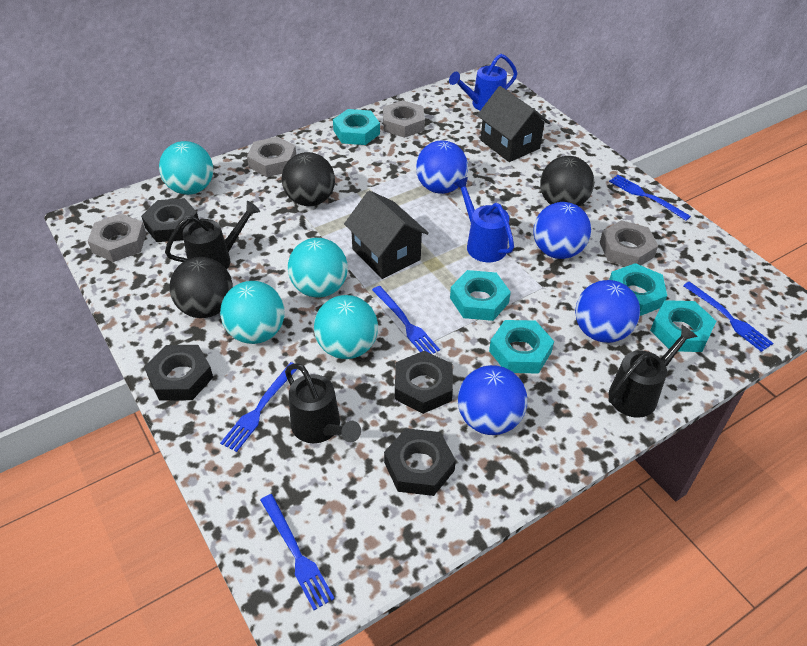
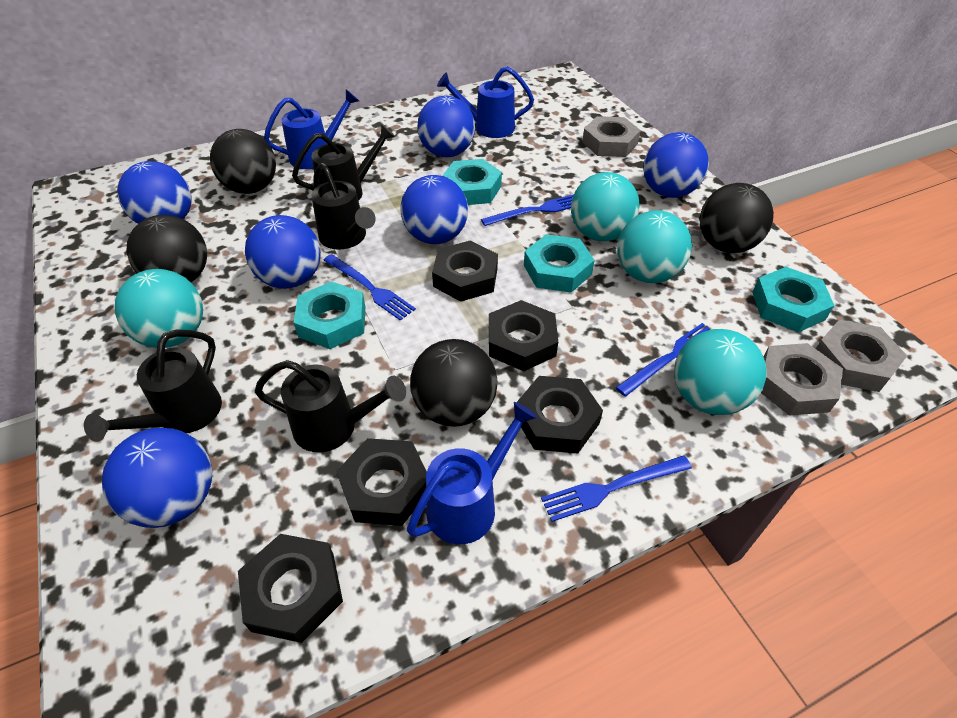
black ball: [169,257,233,318] [282,152,335,206] [540,156,594,206] = 3 -> [126,215,207,282] [210,129,276,194] [410,339,498,427] [700,183,774,253] = 4
black house: [344,191,429,279] [477,86,550,162] = 2 -> none = 0
black nut: [141,198,199,242] [144,345,213,401] [384,428,456,496] [395,351,453,414] = 4 -> [238,534,343,643] [336,438,427,526] [432,240,498,302] [489,300,558,371] [517,376,603,454] = 5
black watering can: [165,201,260,270] [285,363,361,443] [608,325,698,418] = 3 -> [84,330,222,442] [255,360,406,452] [292,124,395,201] [311,163,376,250] = 4
blue ball: [416,141,468,194] [458,365,527,435] [533,202,591,259] [575,280,640,343] = 4 -> [102,428,212,528] [117,161,191,223] [245,215,321,289] [400,175,468,244] [417,96,475,157] [643,132,709,198] = 6
blue fork: [220,362,297,452] [260,494,335,610] [372,286,440,354] [609,175,691,221] [683,282,773,352] = 5 -> [324,254,416,321] [481,194,574,226] [541,455,692,522] [616,323,710,396] = 4
blue watering can: [449,54,517,111] [453,177,514,262] = 2 -> [264,89,359,169] [407,402,537,544] [437,66,534,138] = 3
grey nut: [88,213,146,262] [247,137,296,177] [383,100,425,138] [600,220,658,266] = 4 -> [582,116,641,157] [761,343,843,416] [816,320,907,392] = 3
turquoise nut: [333,109,380,145] [450,270,511,321] [489,320,554,373] [609,263,667,316] [650,300,716,352] = 5 -> [294,281,365,349] [442,159,502,205] [524,234,595,293] [752,267,835,332] = 4

